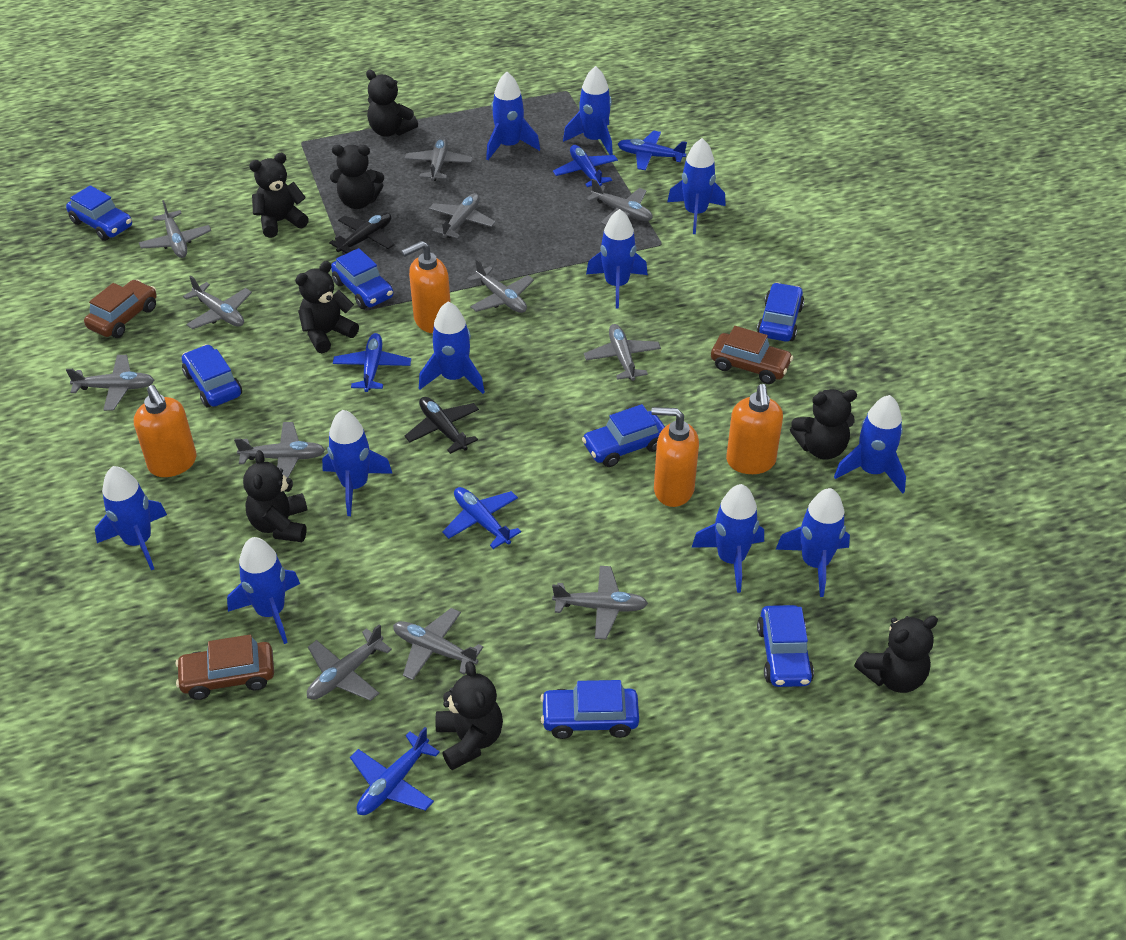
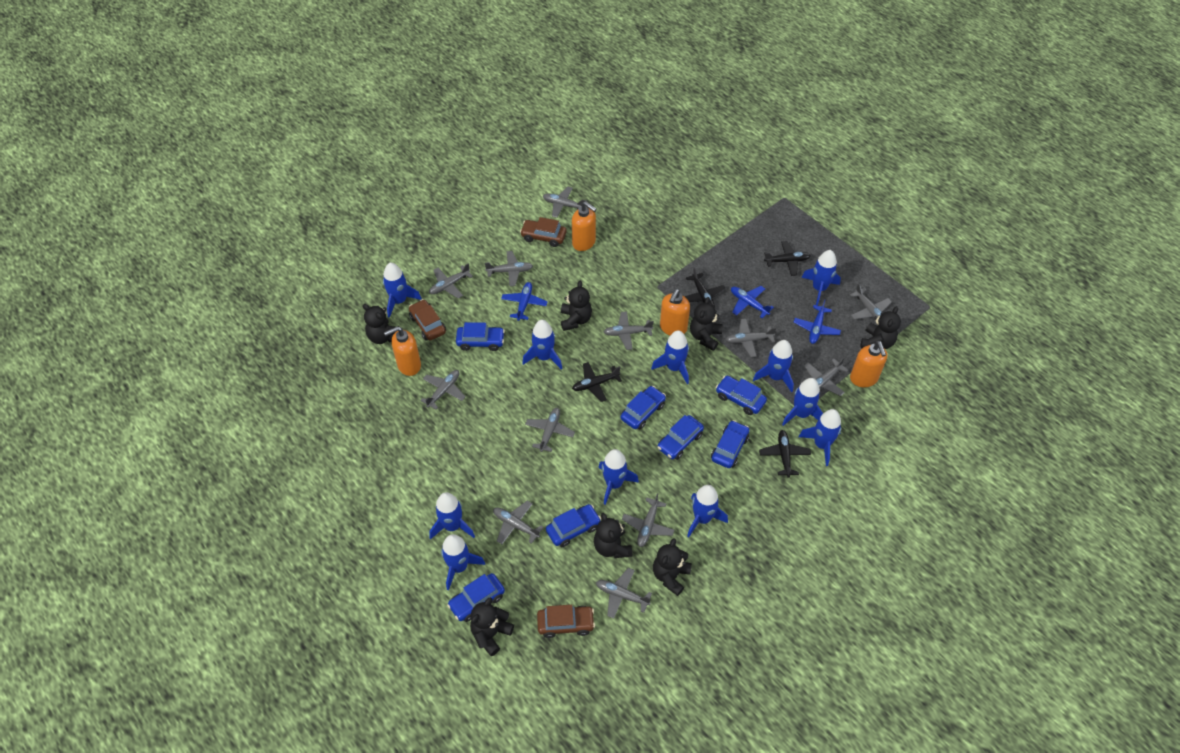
black plane: [329,212,395,253] [404,397,479,454] = 2 -> [572,362,622,402] [684,267,726,308] [759,430,811,478] [764,241,811,276] = 4
black teddy bear: [243,450,307,542] [249,153,309,238] [295,261,359,353] [330,145,384,209] [366,70,418,137] [435,661,503,770] [790,389,857,459] [854,616,938,693] = 8 -> [363,304,399,344] [470,597,514,656] [561,281,592,331] [594,513,632,558] [653,538,692,596] [690,297,723,351] [861,306,901,349] = 7
blue plane: [333,333,411,392] [350,727,440,815] [442,487,521,549] [553,145,618,187] [618,131,687,170] = 5 -> [501,282,548,321] [731,286,774,318] [794,300,841,344] = 3

